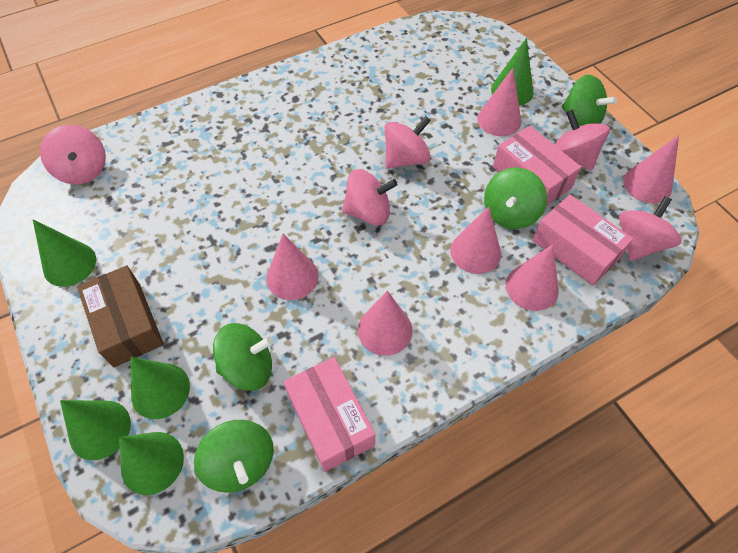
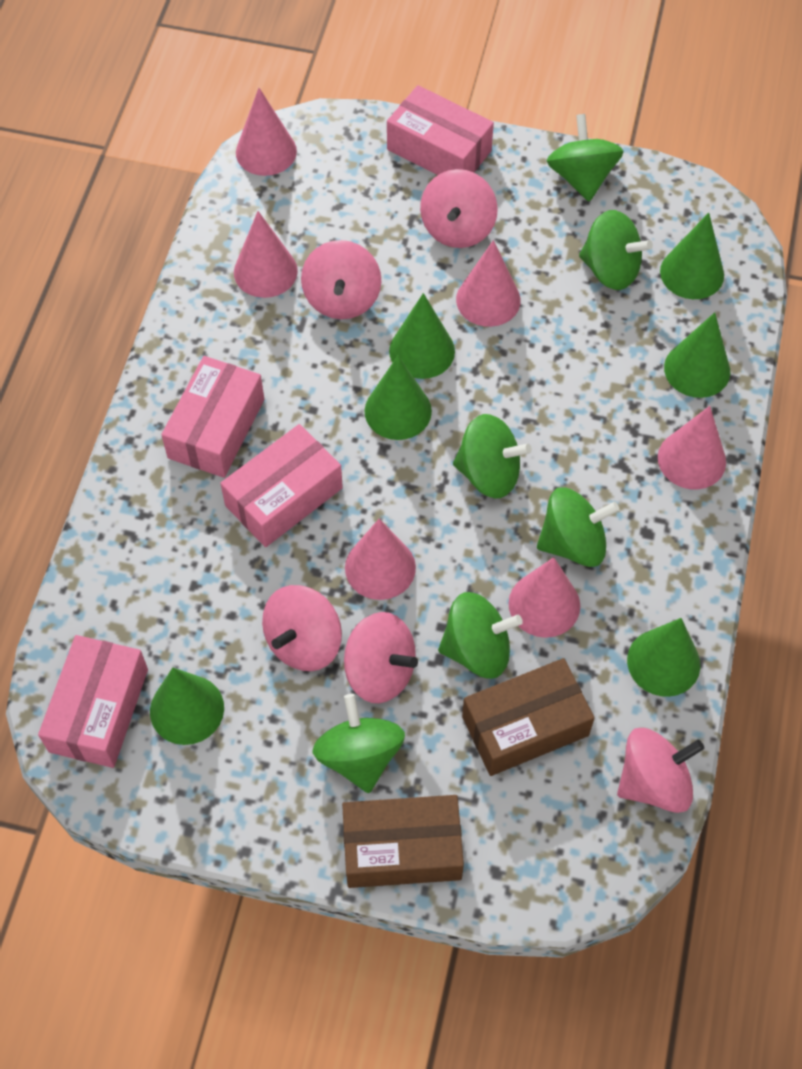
brown box: [77,265,164,367] = 1 -> [342,795,464,888] [462,658,595,776] = 2
green cone: [33,219,96,287] [60,400,131,460] [119,432,184,495] [131,357,190,419] [491,38,534,106] = 5 -> [150,668,224,745] [364,356,432,440] [389,293,455,379] [627,618,700,697] [660,213,724,299] [664,312,730,398] = 6
green spinning top: [194,420,274,493] [213,323,273,391] [484,167,547,229] [562,75,617,126] = 4 -> [313,694,405,793] [438,592,523,679] [453,414,532,498] [537,487,619,567] [547,114,623,201] [579,210,653,290] = 6
pink box: [284,357,375,472] [493,126,581,206] [533,195,633,286] = 3 -> [38,635,148,768] [161,356,264,478] [220,424,343,547] [387,85,494,175] = 4

